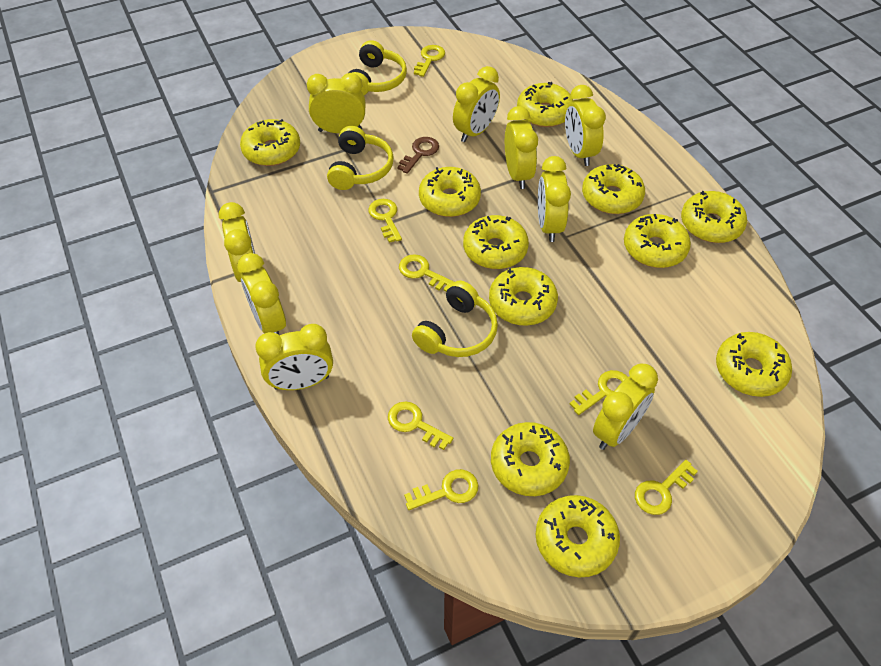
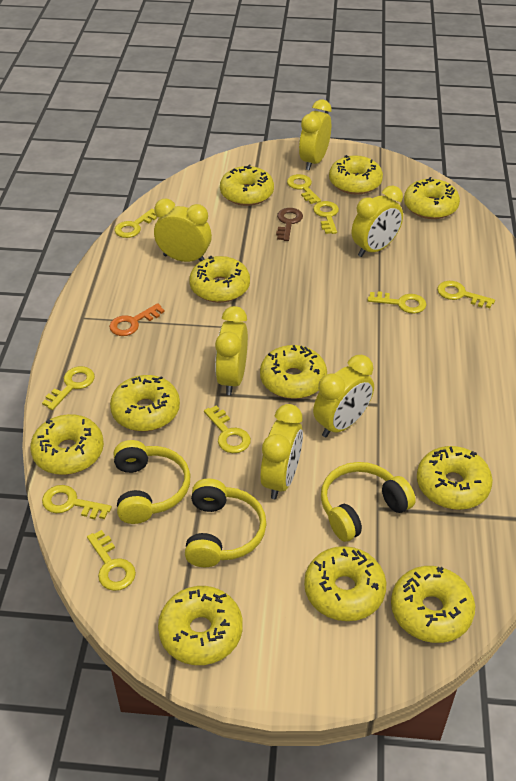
orange key: none = 0 -> [109,303,165,336] = 1
yellow clock: [219,202,255,282] [237,253,286,335] [255,324,333,390] [307,73,365,133] [453,66,500,142] [505,106,538,189] [538,156,571,242] [565,85,606,166] [593,364,658,450] = 9 -> [154,199,212,262] [215,306,248,395] [260,404,303,499] [299,100,331,171] [313,355,374,437] [352,185,403,257] = 6
yellow key: [368,199,402,243] [388,401,453,450] [399,254,454,292] [404,469,478,510] [414,45,445,77] [570,370,628,415] [635,460,698,515] = 7 -> [42,366,95,410] [42,485,112,519] [87,530,136,591] [115,208,157,238] [204,405,251,453] [287,174,321,204] [313,201,339,234] [367,291,426,314] [437,281,495,308] = 9

